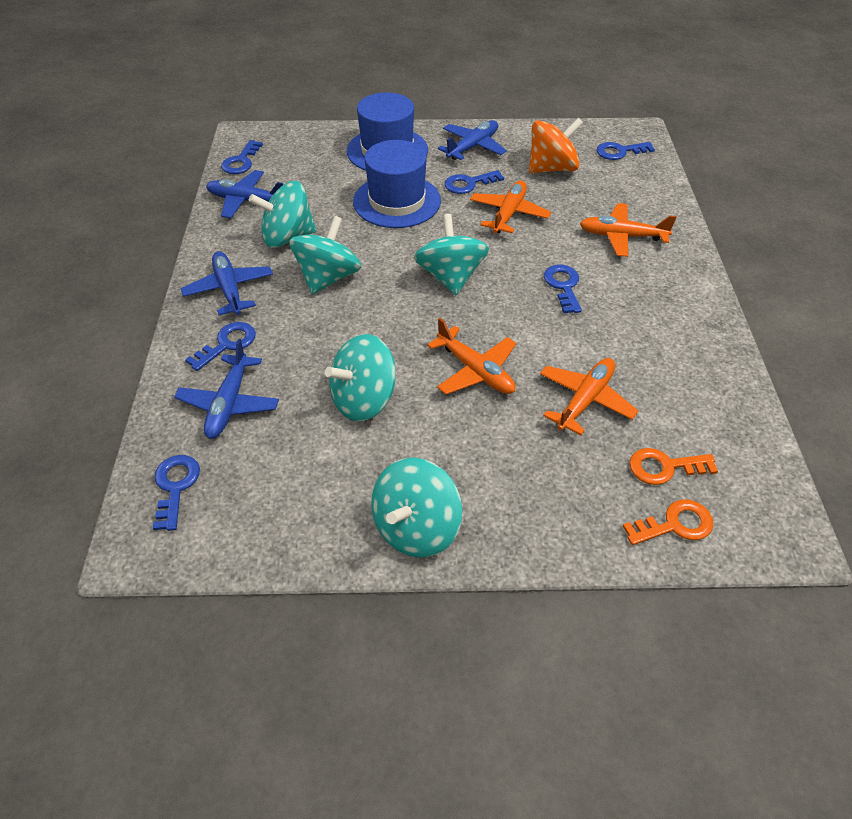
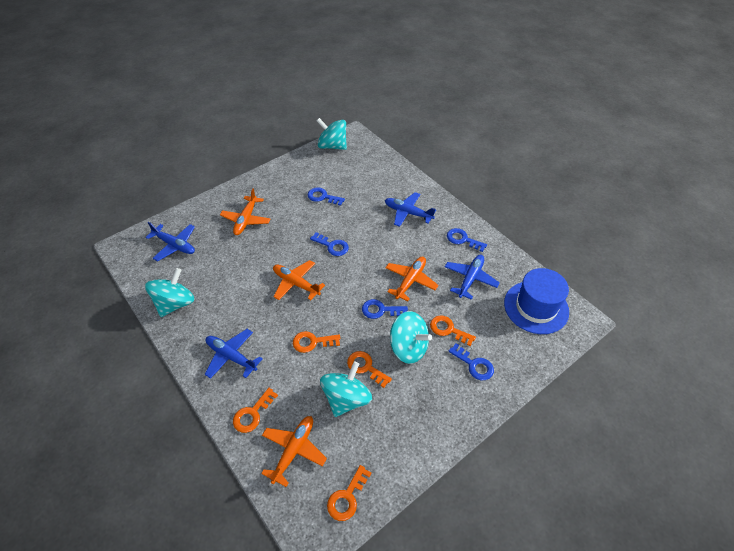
blue hat: [347,92,428,171] [353,140,441,228] = 2 -> [504,268,569,334] = 1
blue key: [153,455,200,531] [185,322,256,371] [221,140,263,174] [445,170,504,194] [544,265,582,313] [596,142,655,160] = 6 -> [308,187,345,206] [310,232,349,256] [362,299,408,319] [447,228,487,252] [448,344,494,380] = 5
orange key: [623,500,713,545] [629,448,718,485] = 2 -> [233,388,278,433] [293,331,341,353] [327,465,372,521] [347,351,392,388] [430,315,476,346] = 5
orange spinning top: [529,118,583,173] = 1 -> none = 0
turquoise spinning top: [249,181,317,248] [289,216,361,294] [325,334,396,421] [371,458,462,557] [414,214,489,295] = 5 -> [145,268,195,317] [317,118,347,150] [320,361,372,417] [390,311,432,364] = 4

